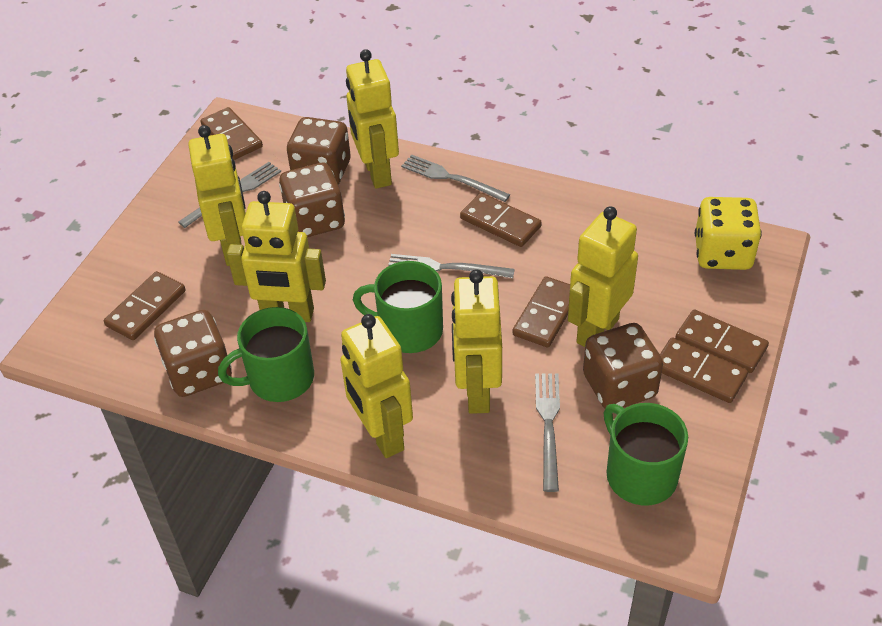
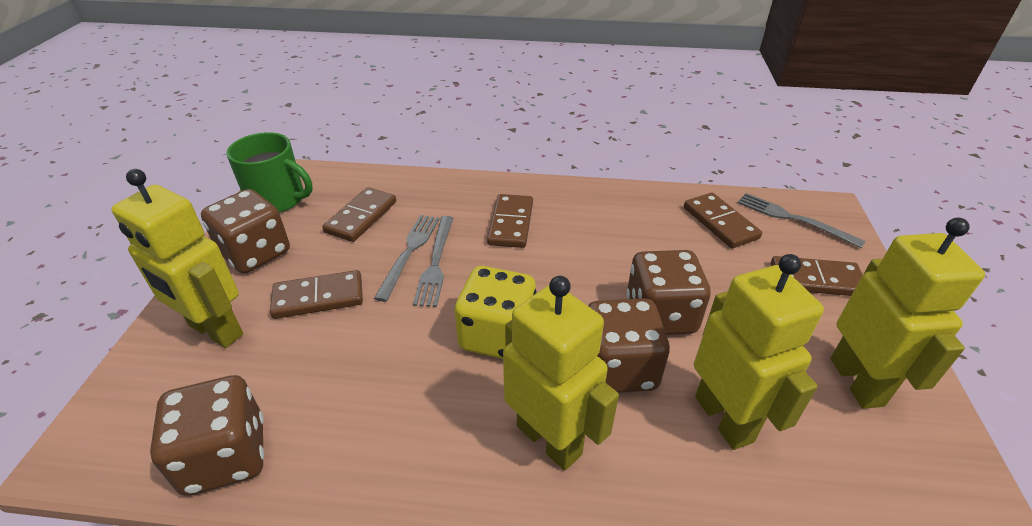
brown domino: [104,271,186,340] [200,107,263,160] [460,193,542,247] [513,276,570,348] [660,337,748,403] [675,309,769,373] = 6 -> [270,270,363,319] [322,187,396,242] [487,194,533,248] [684,192,762,248] [771,256,863,296] = 5
green mug: [218,307,314,402] [353,261,443,353] [604,403,688,505] = 3 -> [226,132,313,213] = 1
grey fork: [178,162,281,228] [388,254,515,278] [401,155,510,202] [535,374,560,492] = 4 -> [374,215,439,302] [413,216,453,307] [738,193,866,248] = 3
yellow robot: [188,125,246,266] [227,191,326,322] [340,314,413,458] [346,49,399,189] [451,269,502,414] [568,206,638,347] = 6 -> [112,169,243,348] [503,276,619,471] [694,254,824,450] [831,217,985,409] = 4

